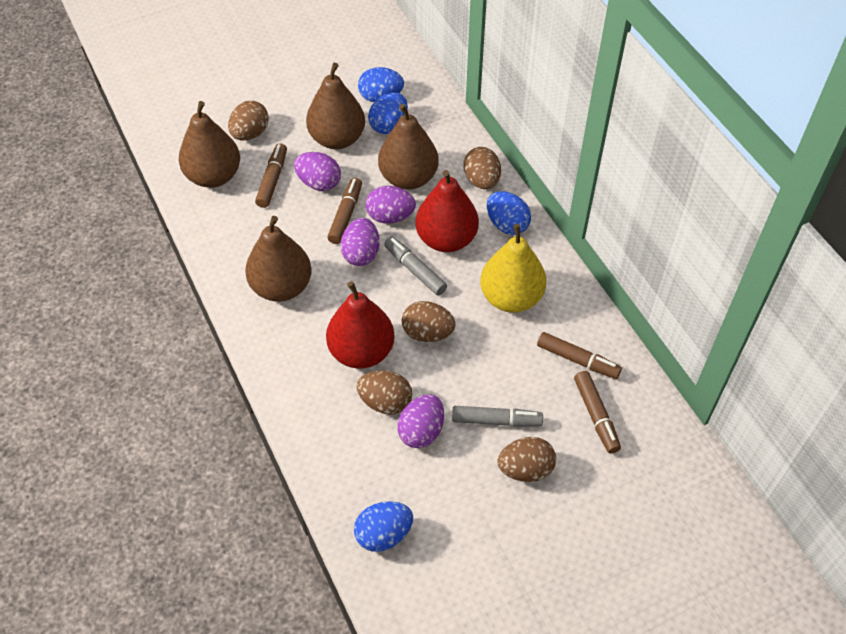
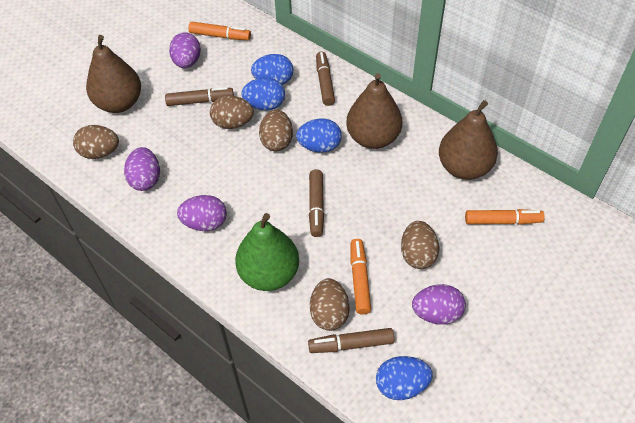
brown pear: [179,101,240,188] [245,216,312,302] [306,63,365,149] [378,104,439,190] = 4 -> [86,35,141,113] [346,73,402,149] [439,100,498,180] = 3
green pear: none = 0 -> [235,213,299,291] = 1
grey marker: [384,237,447,295] [452,406,543,427] = 2 -> none = 0
orange marker: none = 0 -> [188,22,251,40] [351,239,371,314] [465,209,545,225] = 3
red pear: [326,281,395,369] [415,170,479,252] = 2 -> none = 0
yellow pear: [480,224,547,313] = 1 -> none = 0

